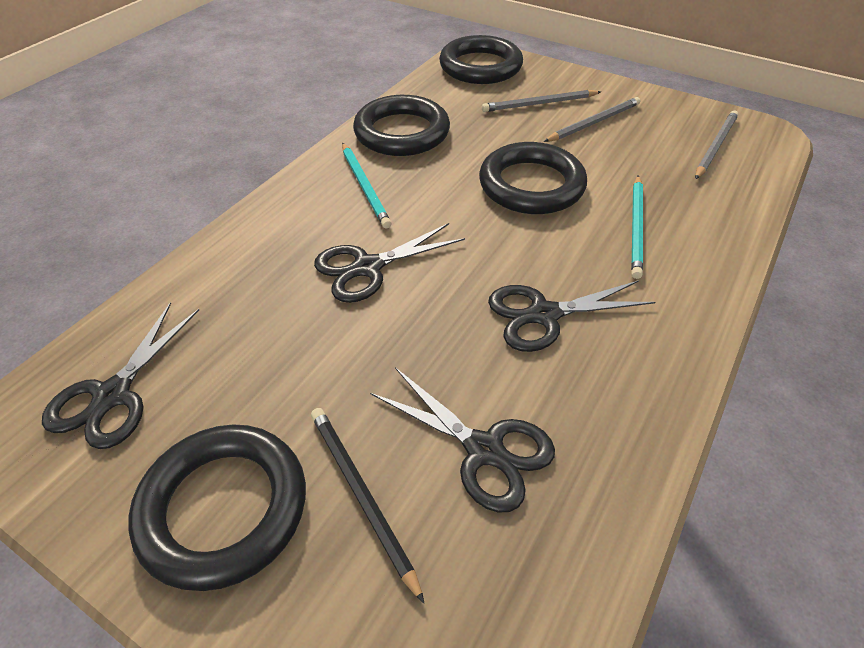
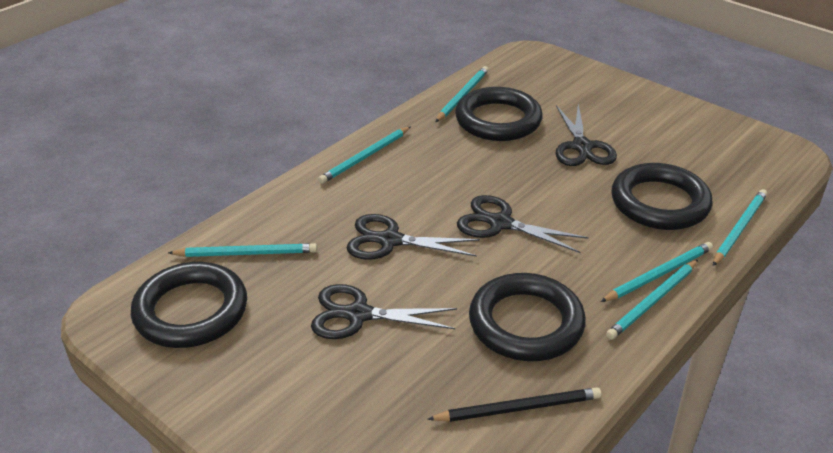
grey pencil: [482,90,601,112] [544,97,640,142] [695,111,738,179] = 3 -> none = 0
turquoise pencil: [342,143,392,228] [631,176,643,279] = 2 -> [168,243,317,257] [318,126,411,184] [435,66,489,122] [600,242,713,302] [606,260,698,340] [713,189,767,266] = 6

